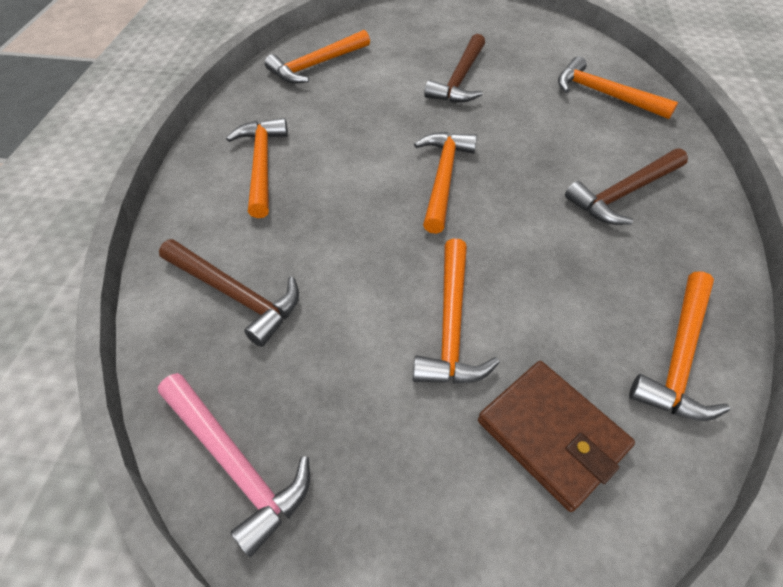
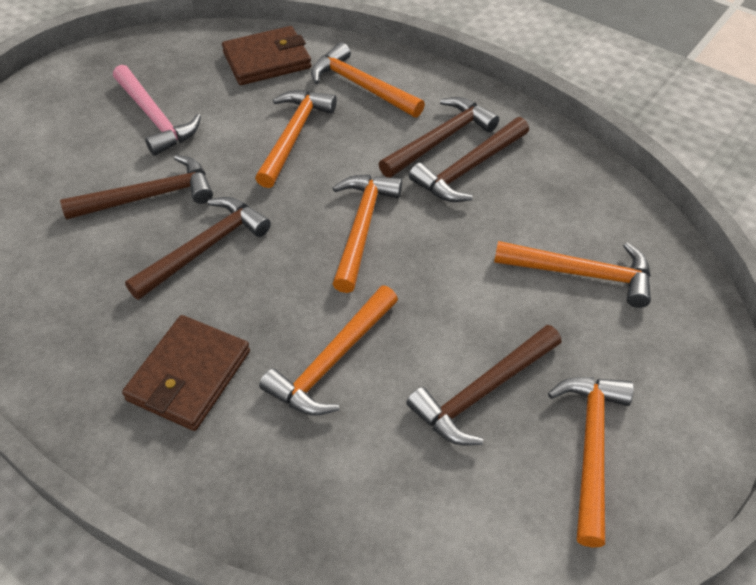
brown hammer: [159,239,299,347] [424,34,485,102] [565,148,688,225] = 3 -> [60,155,213,220] [125,197,271,300] [379,97,499,177] [406,325,562,445] [409,117,529,202] = 5
brown wallet: [478,361,635,512] = 1 -> [122,315,250,431] [222,26,312,85] = 2

